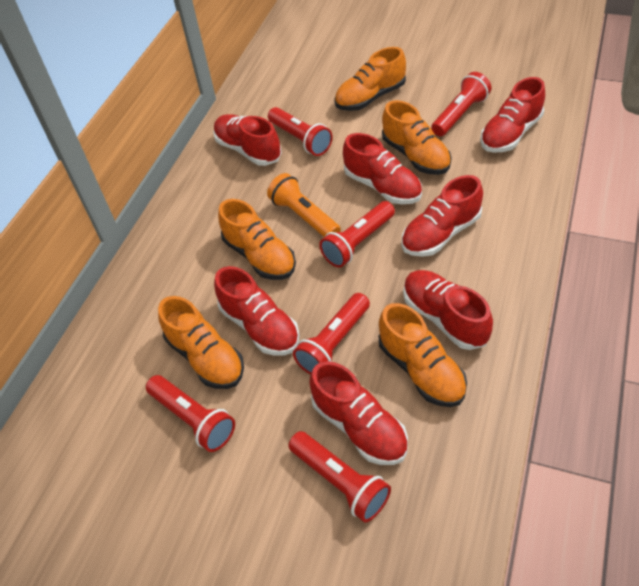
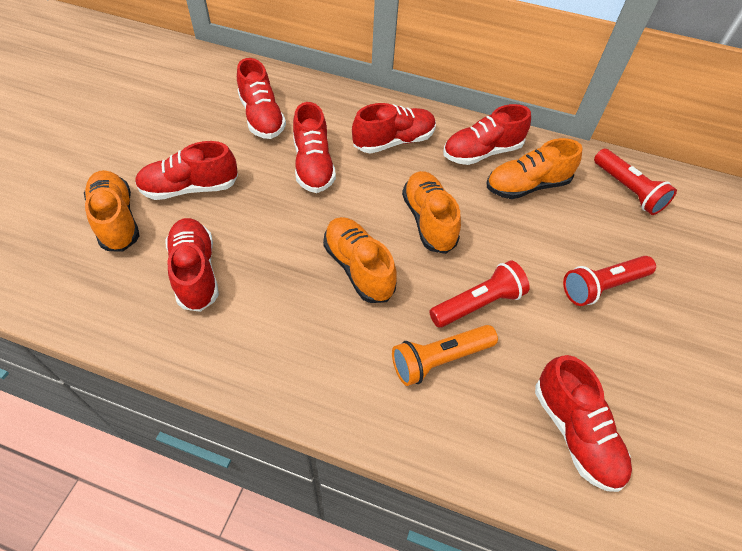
orange shoe: [158,296,244,389] [218,199,296,280] [334,47,406,111] [379,303,467,407] [382,100,451,175] = 5 -> [84,170,140,252] [323,217,397,303] [402,171,461,254] [487,138,583,199] = 4
red flashlight: [146,375,235,452] [268,107,333,156] [288,431,391,523] [293,293,370,375] [319,201,395,268] [431,72,491,136] = 6 -> [429,260,529,328] [563,256,656,306] [594,149,677,215] = 3

